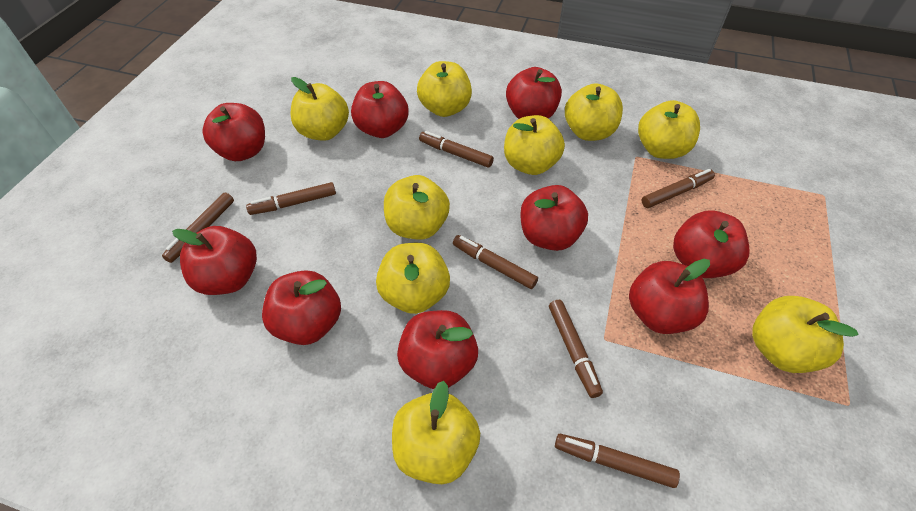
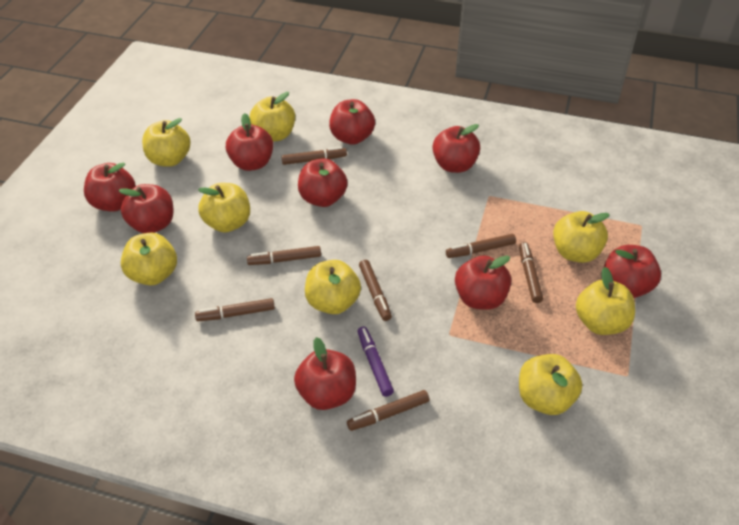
purple marker: none = 0 -> [357,327,394,397] = 1
yellow apple: [290,77,349,141] [376,243,450,314] [384,175,450,240] [392,381,480,484] [417,61,472,117] [504,115,565,175] [565,83,623,141] [638,100,700,159] [752,296,859,373] = 9 -> [121,232,177,285] [142,118,191,167] [198,183,250,233] [250,92,295,142] [305,260,361,314] [519,354,582,415] [553,211,610,263] [576,267,635,335] = 8

